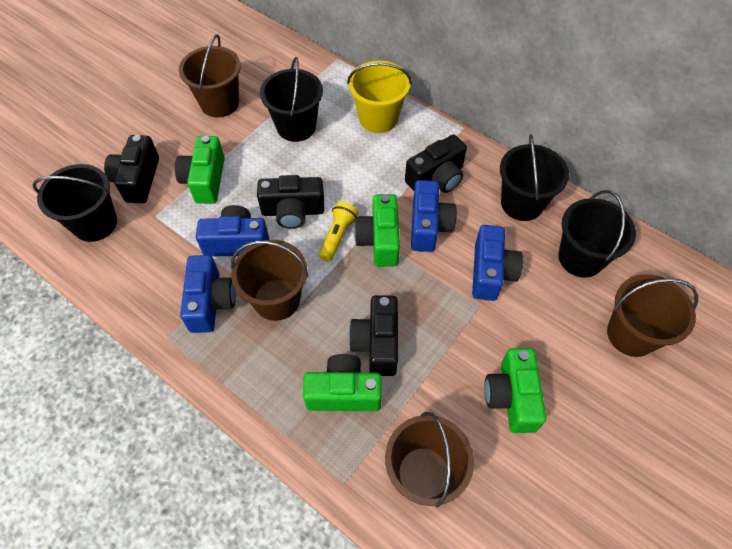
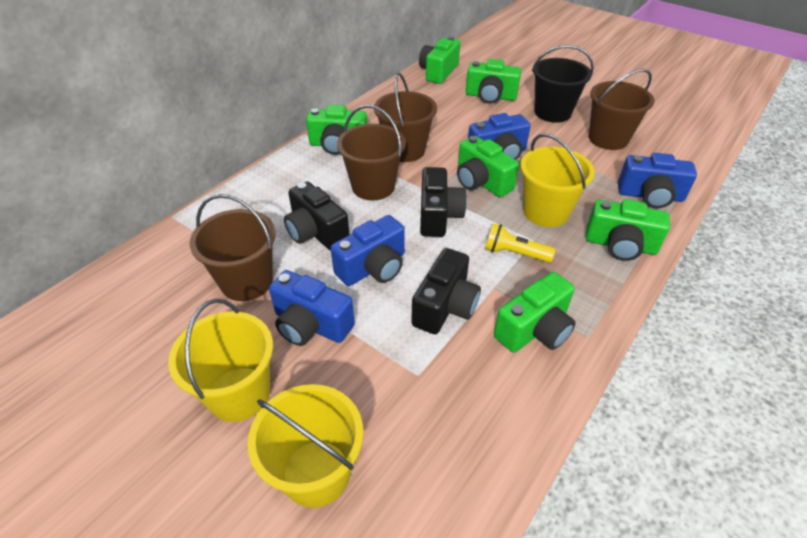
black bucket: [32,164,117,242] [260,57,323,142] [500,134,569,221] [558,190,636,278] = 4 -> [532,45,594,123] = 1
black camera: [104,135,159,203] [257,175,324,229] [349,295,398,376] [405,134,467,193] = 4 -> [284,181,350,251] [411,248,481,334] [420,167,467,237] = 3
green camera: [175,136,225,204] [303,354,382,411] [354,194,400,267] [485,348,546,433] = 4 -> [306,105,367,155] [419,36,460,84] [457,136,519,197] [466,59,521,104] [494,272,576,353] [586,199,670,261] = 6
yellow bucket: [347,61,412,133] = 1 -> [168,299,273,422] [248,384,363,508] [520,133,595,227] = 3

